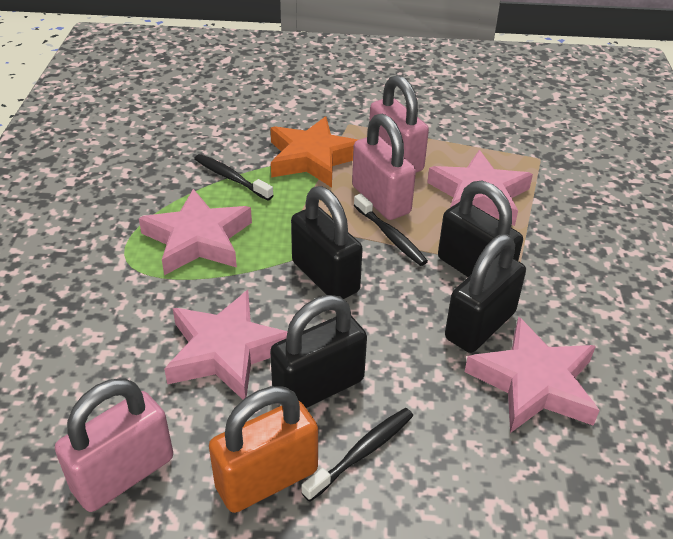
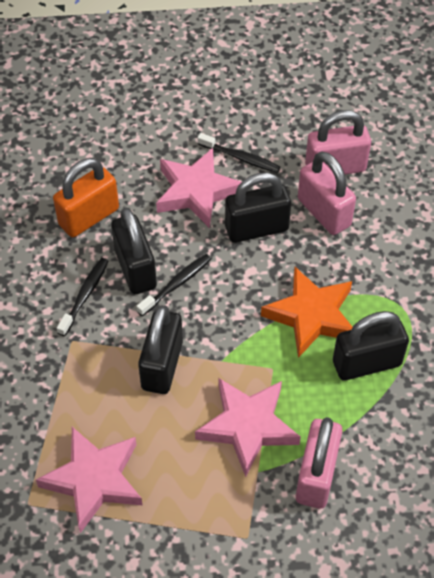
pink star: [139,189,252,275] [164,290,288,399] [427,150,533,226] [465,316,600,433] = 4 -> [36,427,143,533] [156,148,241,228] [195,378,301,477] = 3

